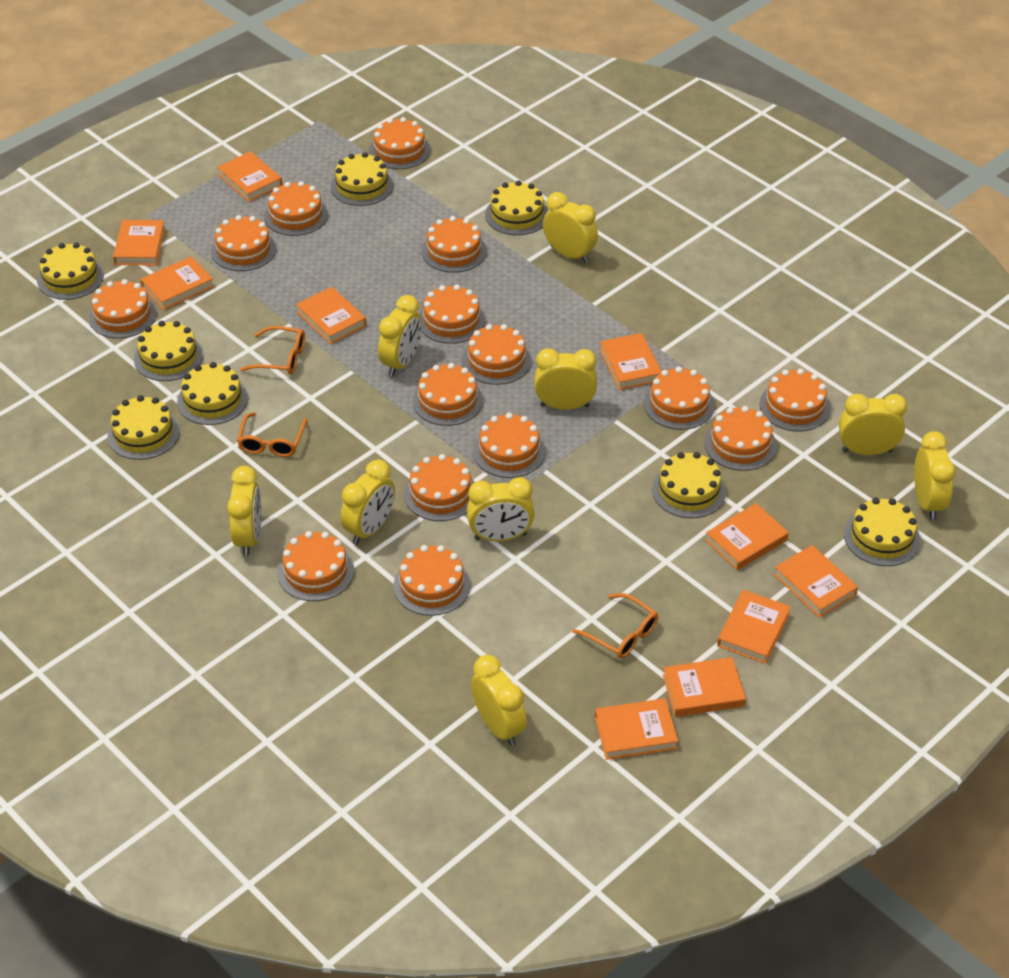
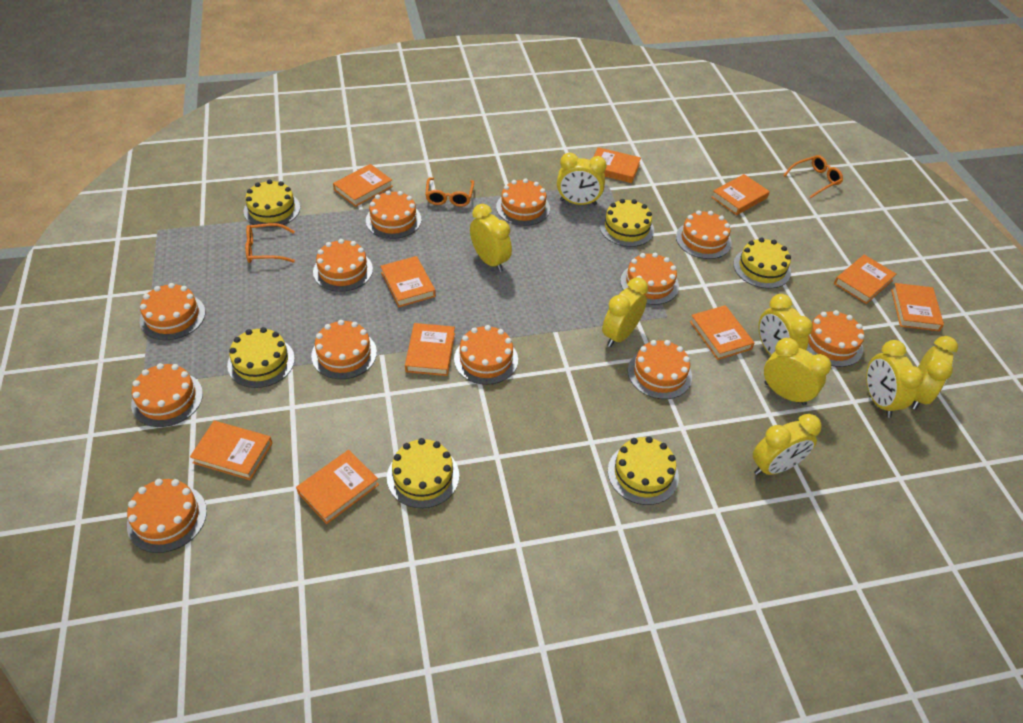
orange cake: [89,279,157,338] [211,215,276,271] [264,181,328,236] [277,531,354,601] [369,117,431,169] [393,545,471,616] [404,454,474,521] [413,363,483,426] [419,285,485,344] [422,216,487,273] [462,324,531,385] [473,413,545,478] [644,367,715,430] [704,406,777,471] [760,369,831,431] = 15 -> [127,479,207,553] [131,363,203,427] [140,283,205,340] [311,320,377,379] [313,239,373,292] [366,190,421,239] [454,325,518,385] [496,179,550,226] [620,253,679,305] [628,340,692,399] [676,210,732,259] [806,310,864,367] = 12
yellow cake: [37,243,104,300] [107,395,180,460] [134,321,203,381] [177,362,248,425] [331,152,393,206] [485,180,548,235] [652,452,726,518] [844,498,920,566] = 8 -> [227,327,295,388] [244,180,300,228] [387,438,459,508] [600,199,654,247] [608,436,679,505] [733,237,791,289] = 6
yellow clock: [227,466,261,556] [341,459,395,544] [378,295,422,376] [467,477,534,541] [471,655,527,746] [534,348,597,410] [543,192,598,263] [839,394,907,455] [914,431,956,520] = 9 -> [470,204,512,272] [557,153,607,205] [602,277,648,347] [753,414,822,476] [759,294,813,356] [764,338,831,405] [866,340,923,418] [912,336,958,410] = 8

